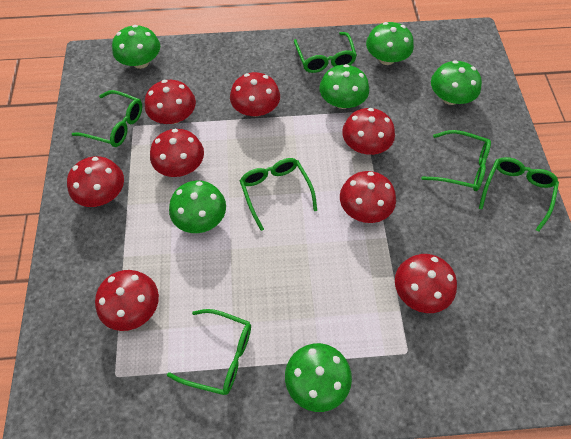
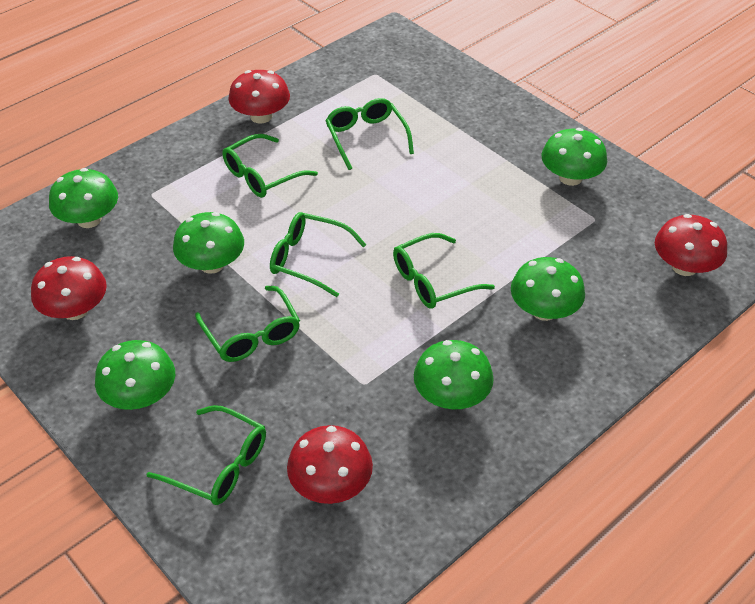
red mushroom: [67,156,124,207] [95,270,159,331] [145,80,196,124] [150,129,204,177] [230,72,280,117] [340,171,396,223] [342,108,395,155] [395,254,457,313] = 8 -> [31,256,107,320] [228,70,290,124] [287,425,373,504] [655,214,727,276] = 4

